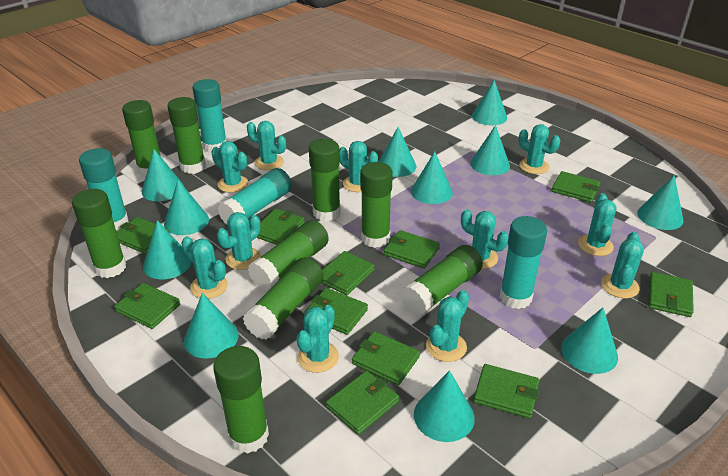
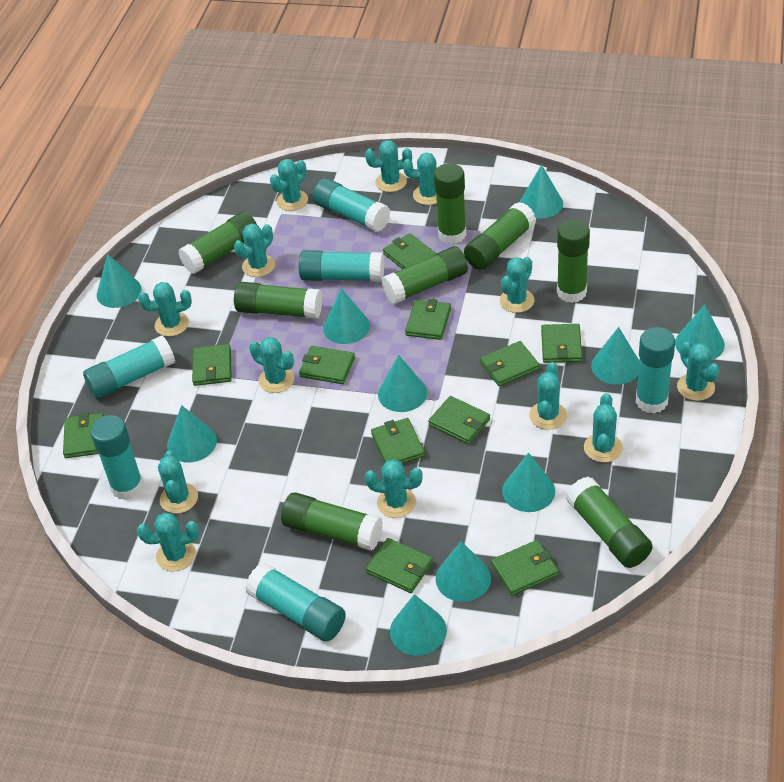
green glue stick: [72,189,126,278] [122,100,160,177] [167,97,206,174] [213,346,269,453] [243,257,324,340] [248,220,329,290] [309,139,341,221] [360,162,393,248] [401,245,483,316] = 9 -> [178,211,257,274] [234,282,322,319] [281,492,383,551] [382,246,468,304] [434,163,466,244] [464,202,536,270] [557,220,590,303] [566,476,653,568] = 8
turquoise cactus: [181,236,228,299] [211,141,248,193] [217,212,261,270] [247,121,286,170] [296,305,339,373] [339,141,378,192] [426,290,469,362] [461,209,509,269] [519,124,560,174] [578,193,616,256] [601,232,644,298] = 11 -> [137,513,199,572] [138,282,192,336] [158,450,198,514] [234,224,275,277] [249,337,294,393] [270,159,308,211] [365,140,412,192] [365,459,423,518] [403,153,448,205] [500,257,535,313] [529,362,567,430] [584,393,623,462] [677,342,720,401] = 13
turquoise cone: [142,149,184,201] [143,220,192,279] [164,180,209,235] [184,293,239,359] [379,127,416,177] [411,151,453,204] [414,370,475,442] [470,125,510,175] [472,80,507,125] [561,307,618,374] [637,175,684,230] = 11 -> [97,254,141,308] [167,405,217,462] [323,288,370,344] [378,355,427,412] [390,594,447,656] [436,541,491,602] [502,453,555,512] [520,165,563,219] [591,327,639,385] [675,304,725,360] = 10
turquoise glue stick: [79,148,129,231] [192,79,227,153] [218,168,292,224] [500,216,547,309] = 4 -> [83,335,175,399] [90,415,144,500] [245,563,346,641] [299,250,384,282] [312,178,390,232] [636,327,675,414] = 6

